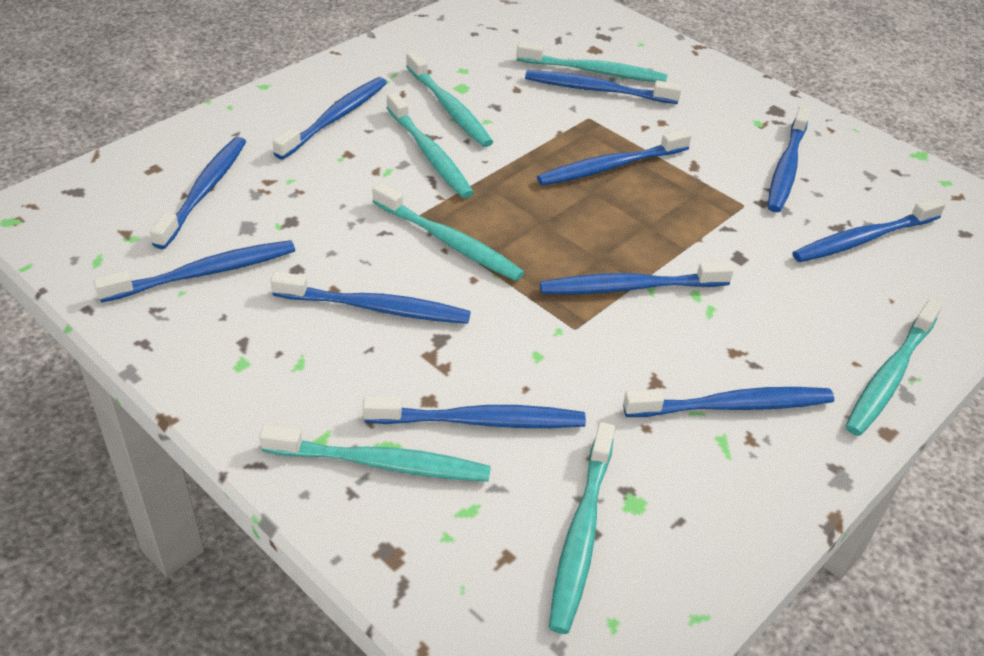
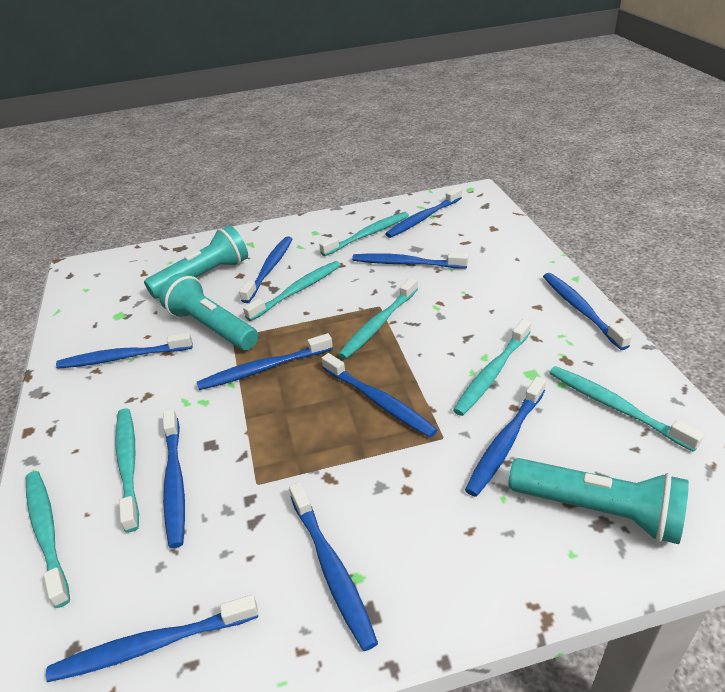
turquoise flashlight: none = 0 -> [144,226,248,299] [159,273,258,350] [508,458,689,544] = 3

